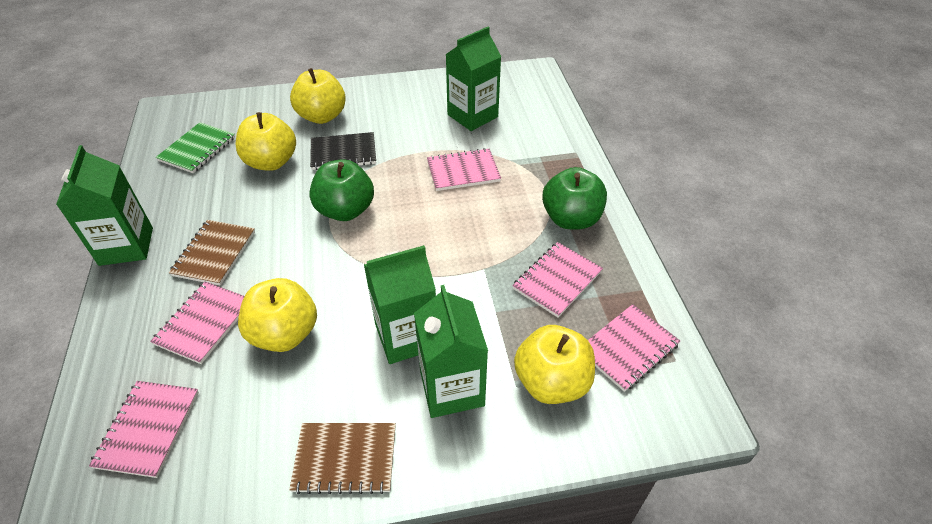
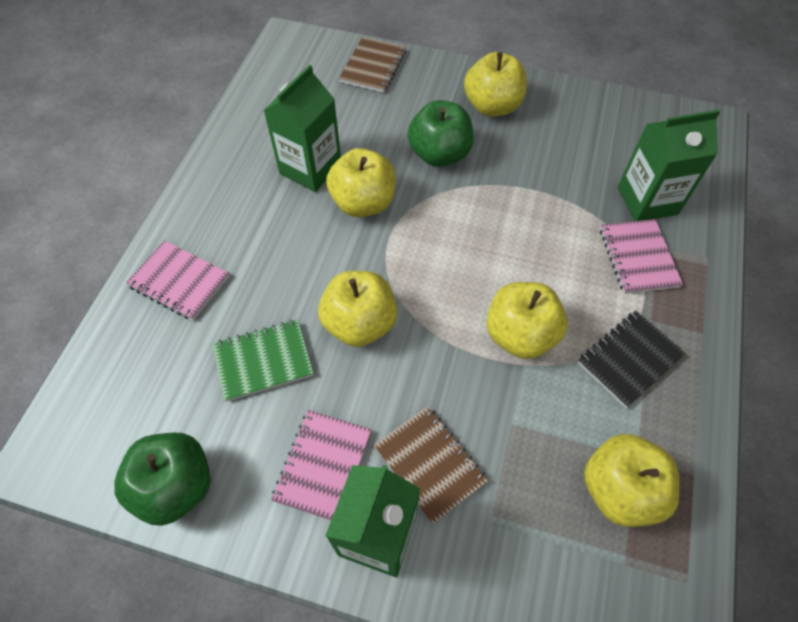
green carton: [56,145,153,266] [364,245,436,364] [414,285,488,418] [446,27,501,131] = 4 -> [263,65,341,192] [325,465,420,577] [618,110,720,221] = 3
pink notebook: [89,381,199,478] [150,281,244,364] [427,148,501,191] [512,242,603,317] [588,304,680,392] = 5 -> [126,240,229,320] [272,410,371,520] [600,219,683,294] = 3
yellow apple: [236,112,296,171] [238,278,317,352] [290,68,346,124] [514,325,595,404] = 4 -> [318,271,398,347] [326,148,396,217] [464,52,527,117] [486,282,568,359] [584,434,679,527] = 5

